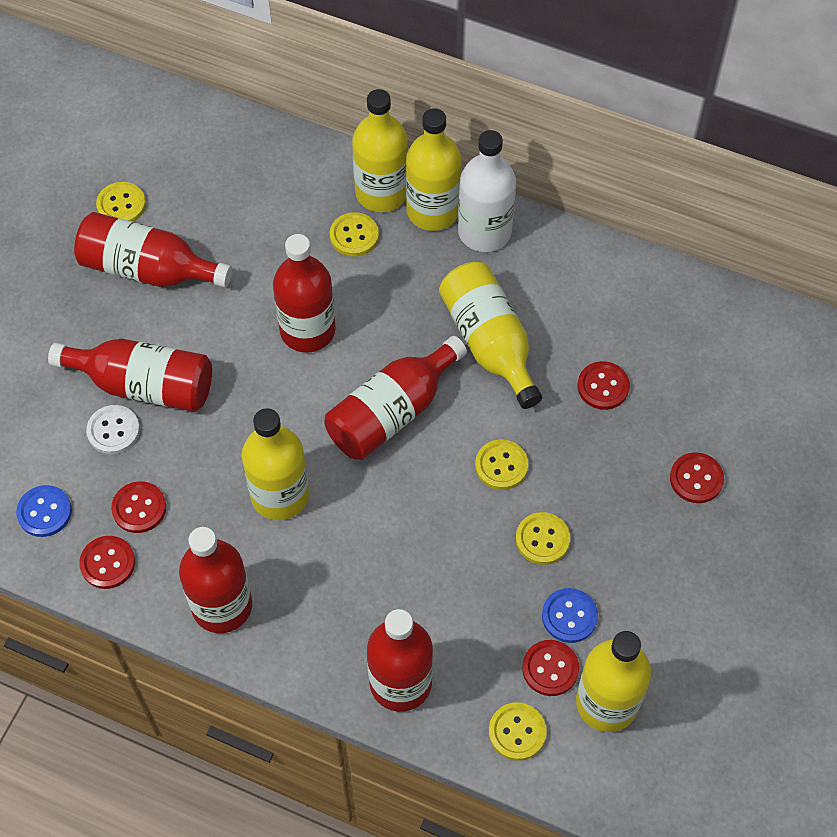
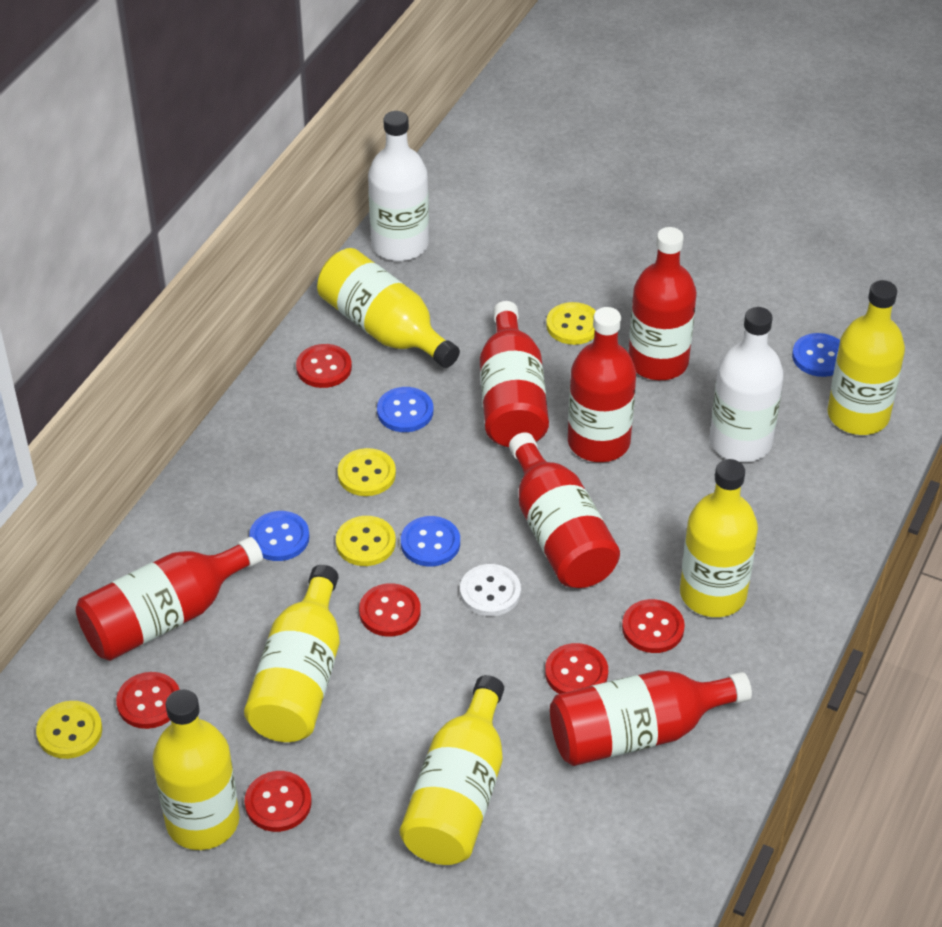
blue button: [16,485,72,537] [542,588,598,643] = 2 -> [249,511,309,561] [377,387,433,432] [401,516,460,567] [792,333,840,377] = 4
red button: [79,536,135,589] [111,481,166,533] [522,640,579,696] [578,361,630,410] [670,452,724,503] = 5 -> [116,672,180,729] [245,771,312,832] [296,344,352,388] [359,583,421,637] [545,643,608,694] [622,599,685,653] = 6
white bottle: [458,130,516,252] = 1 -> [368,111,429,261] [710,307,784,462] = 2
yellow bottle: [242,408,309,520] [352,89,408,212] [406,108,462,231] [439,262,542,409] [576,631,651,732] = 5 -> [153,689,239,850] [244,565,340,742] [317,248,460,368] [400,675,504,865] [680,459,758,617] [827,280,905,435] = 6
yellow button: [96,182,146,222] [330,212,379,257] [475,440,528,490] [489,702,547,761] [516,512,570,565] = 5 -> [36,701,102,759] [336,516,396,566] [338,448,396,496] [546,302,596,345] = 4

